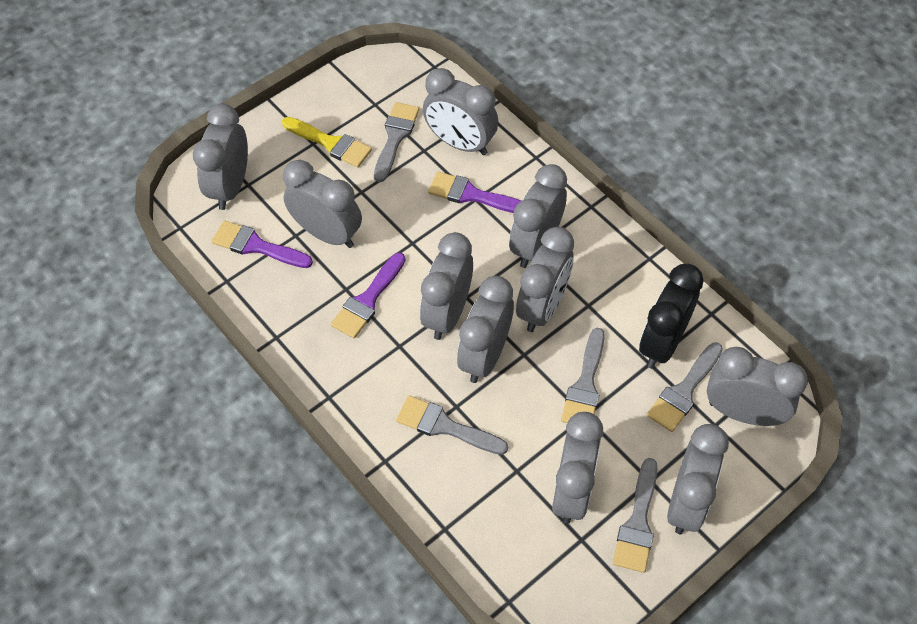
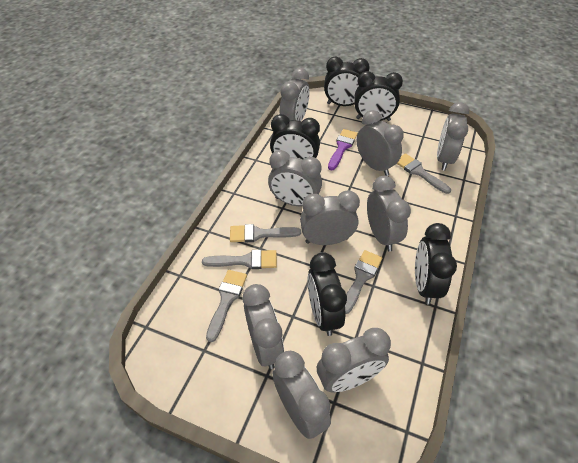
black clock: [639,264,704,368] = 1 -> [270,114,320,159] [308,252,347,336] [324,57,370,106] [354,71,403,121] [415,223,457,305] = 5
grey clock: [193,104,248,210] [283,160,362,248] [420,232,473,340] [423,68,498,155] [457,276,514,383] [509,164,567,268] [516,227,574,332] [552,412,603,524] [667,424,729,534] [707,347,808,426] = 10 -> [243,284,284,369] [268,150,322,206] [273,351,331,439] [280,68,310,121] [300,190,360,245] [317,328,391,393] [357,110,404,176] [367,176,411,251] [437,102,469,170] = 9
purple brush: [212,221,313,268] [331,253,405,338] [428,172,521,213] = 3 -> [328,129,358,171] = 1
yellow brush: [282,117,372,167] = 1 -> none = 0

